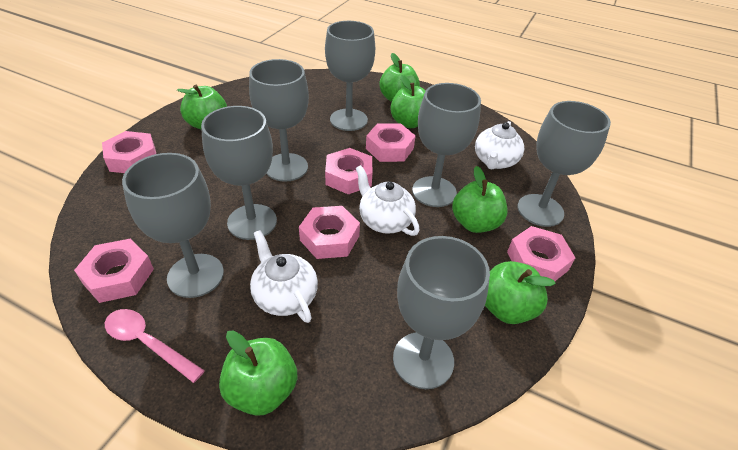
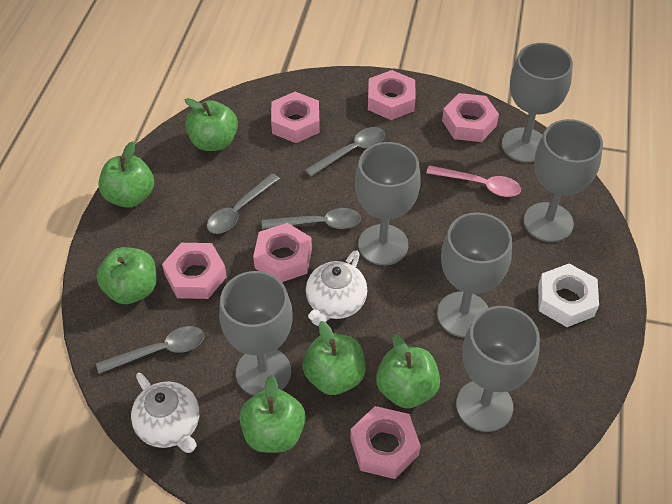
grey goblet: [122,153,224,298] [201,106,277,240] [249,59,309,182] [325,21,375,131] [393,236,490,389] [412,83,481,207] [518,101,611,227] = 7 -> [219,271,293,396] [355,142,421,265] [437,212,512,338] [456,306,540,432] [502,43,573,163] [524,119,603,242] = 6
grey spoon: none = 0 -> [96,326,204,374] [207,173,280,234] [262,208,361,229] [305,127,385,177] = 4
white nut: none = 0 -> [538,264,599,327] = 1
white teapot: [250,230,318,323] [356,165,419,236] [475,121,524,170] = 3 -> [131,373,199,453] [306,250,368,326] = 2

